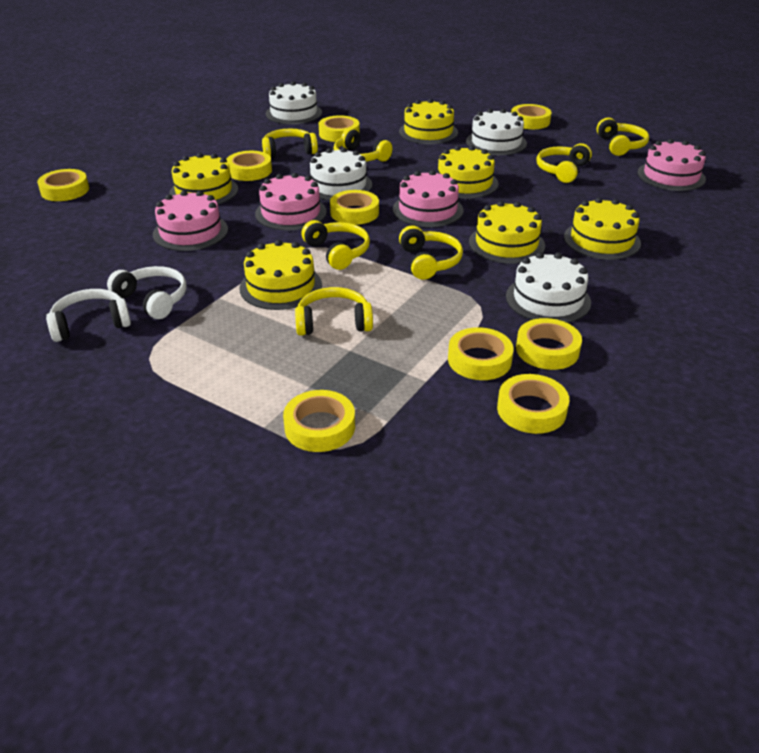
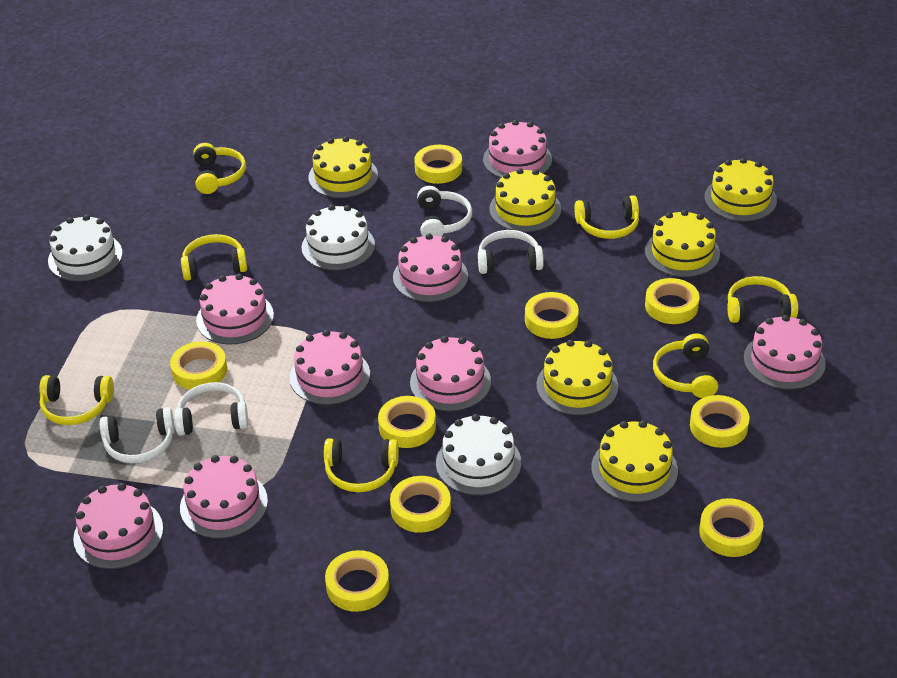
pink cake: [153,190,228,251] [255,173,327,231] [393,170,463,227] [637,139,706,191] = 4 -> [73,483,163,569] [180,455,268,539] [196,274,274,345] [290,330,370,405] [393,233,468,302] [410,336,491,411] [483,120,552,178] [744,315,826,390] = 8
white cake: [266,82,322,124] [310,147,372,200] [466,109,527,155] [506,252,591,323] = 4 -> [48,215,122,281] [302,205,375,270] [436,414,521,495] = 3
white headphones: [46,289,131,342] [107,266,187,319] = 2 -> [99,407,175,463] [174,382,248,436] [417,186,472,237] [478,230,544,274] = 4

